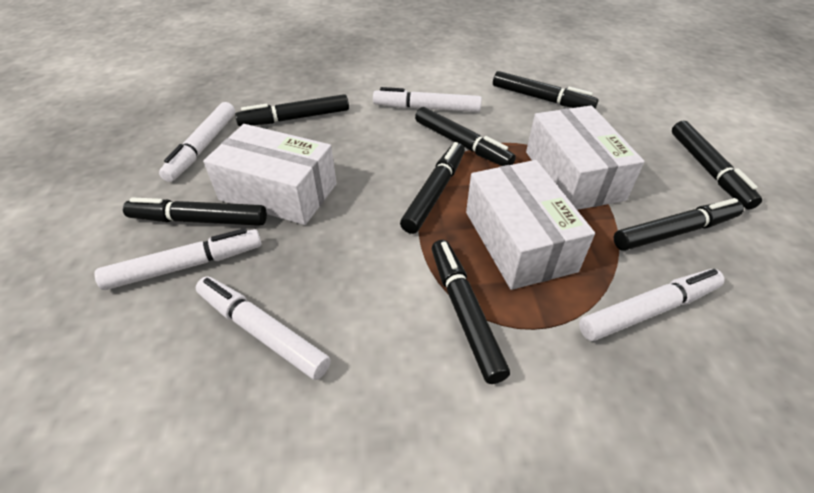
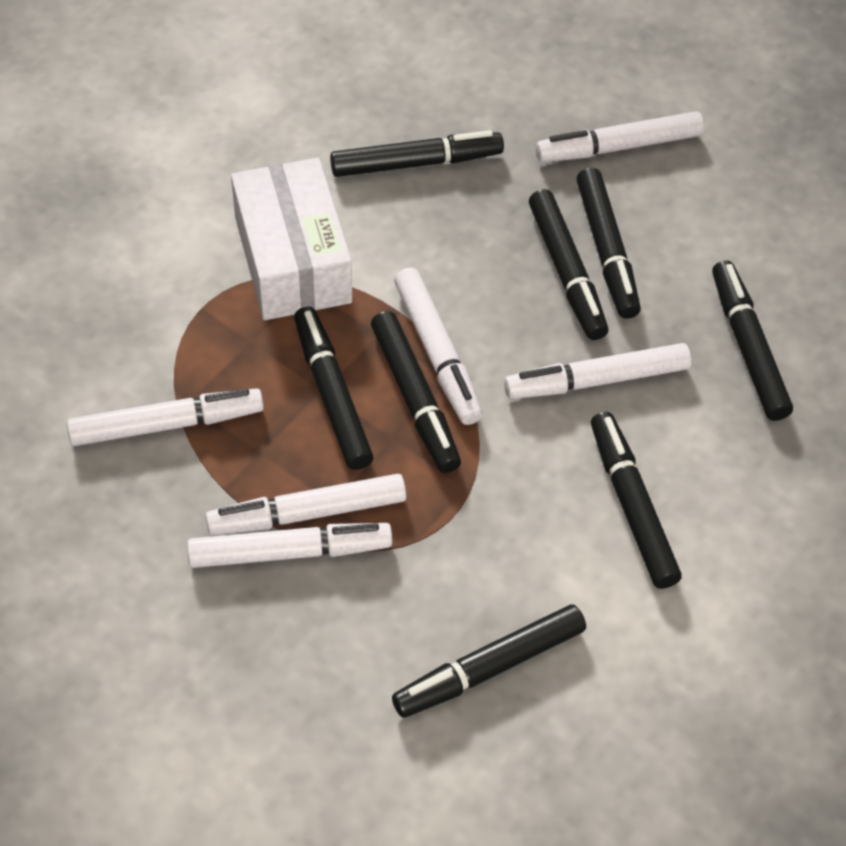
white box: [203,124,337,225] [466,160,595,290] [526,106,645,210] = 3 -> [231,158,352,320] = 1
white marker: [94,228,261,290] [159,102,235,182] [196,277,331,380] [373,87,482,112] [579,269,725,341] = 5 -> [67,388,264,446] [187,523,393,568] [205,474,406,536] [394,268,483,425] [504,343,691,399] [535,111,704,162] = 6

